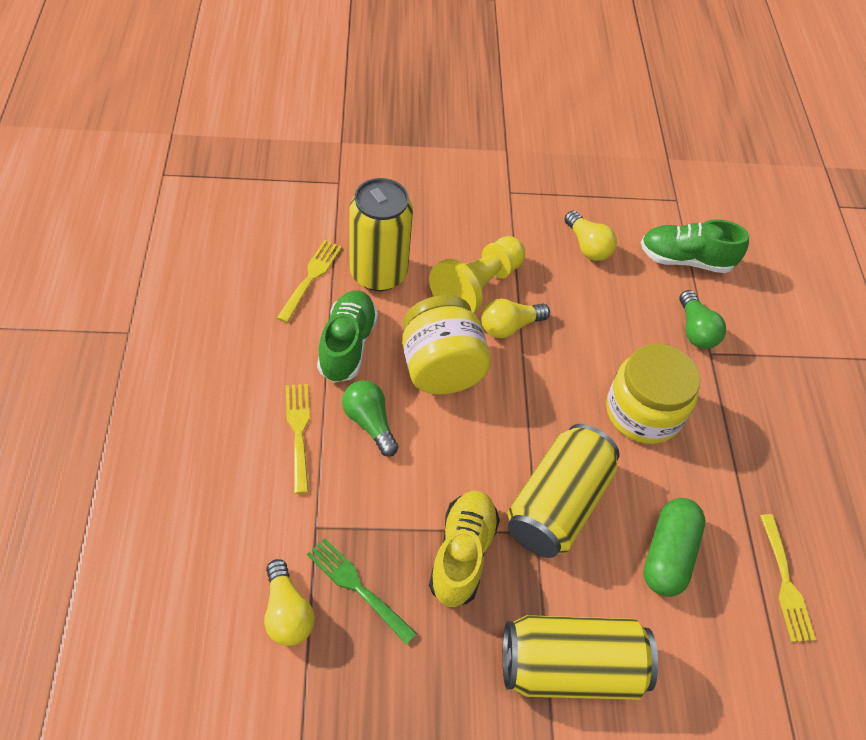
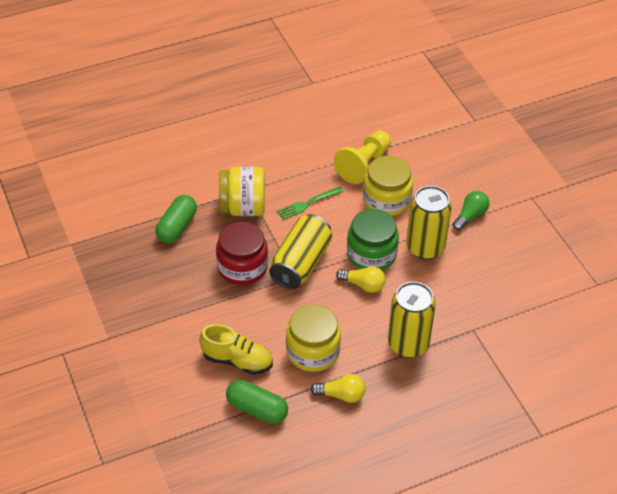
green capsule: [643,498,705,597] = 1 -> [156,195,197,243] [226,380,288,424] = 2
green jar: none = 0 -> [347,209,399,270] = 1
green light bulb: [342,380,398,457] [680,290,726,349] = 2 -> [452,191,489,231] = 1
green shoe: [317,291,378,383] [641,219,749,273] = 2 -> none = 0
red jar: none = 0 -> [216,221,268,285] = 1
yellow fork: [277,240,342,323] [286,384,310,494] [760,514,816,642] = 3 -> none = 0
yellow jar: [402,295,491,395] [606,344,700,444] = 2 -> [219,166,265,216] [286,304,341,372] [363,156,413,216] = 3
yellow light bulb: [264,559,315,646] [481,298,550,338] [564,211,617,261] = 3 -> [310,374,365,403] [336,266,386,293] = 2

